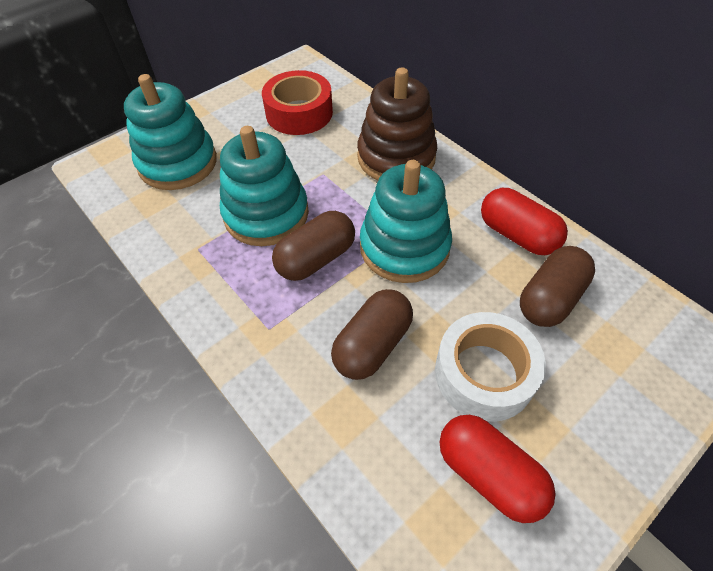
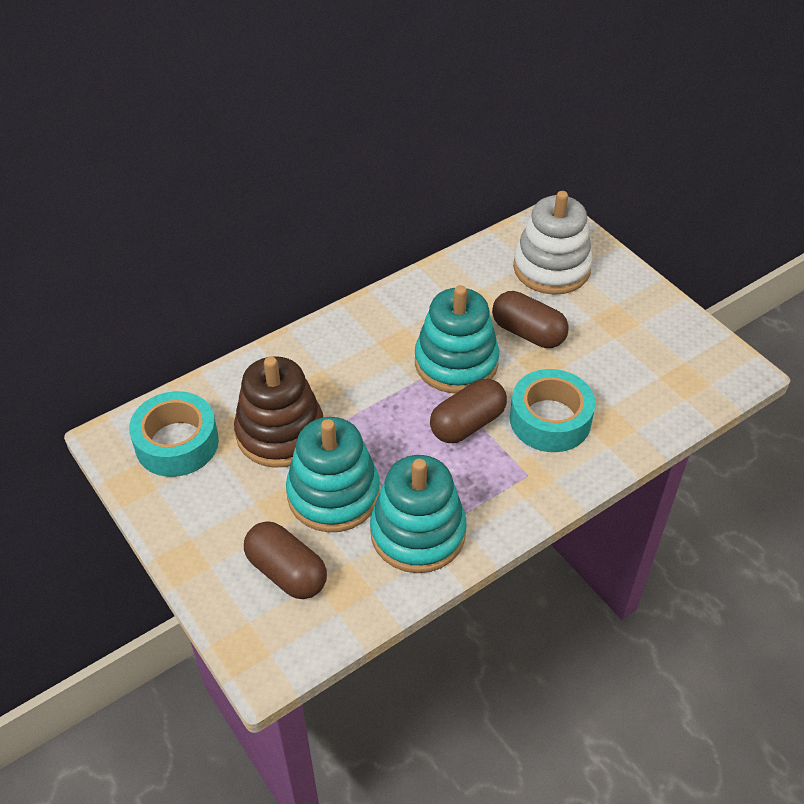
red capsule: [440,415,556,523] [481,188,568,255] = 2 -> none = 0
red tape: [262,70,333,135] = 1 -> none = 0
turquoise tape: none = 0 -> [129,391,219,477] [510,369,596,452] = 2
white stacking toy: none = 0 -> [513,191,593,295] = 1
white tape: [435,312,546,422] = 1 -> none = 0

